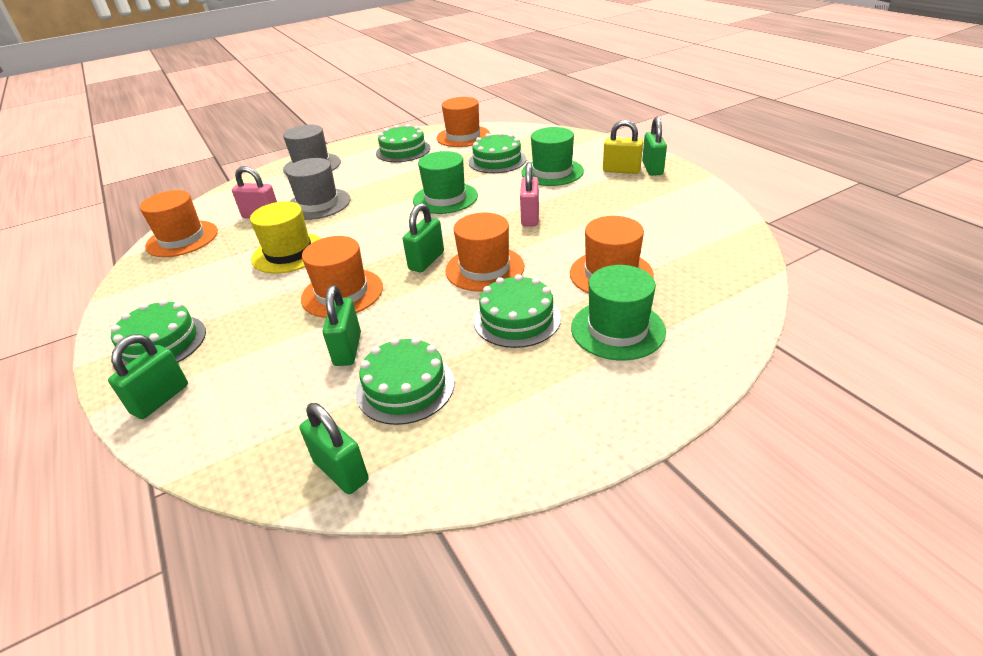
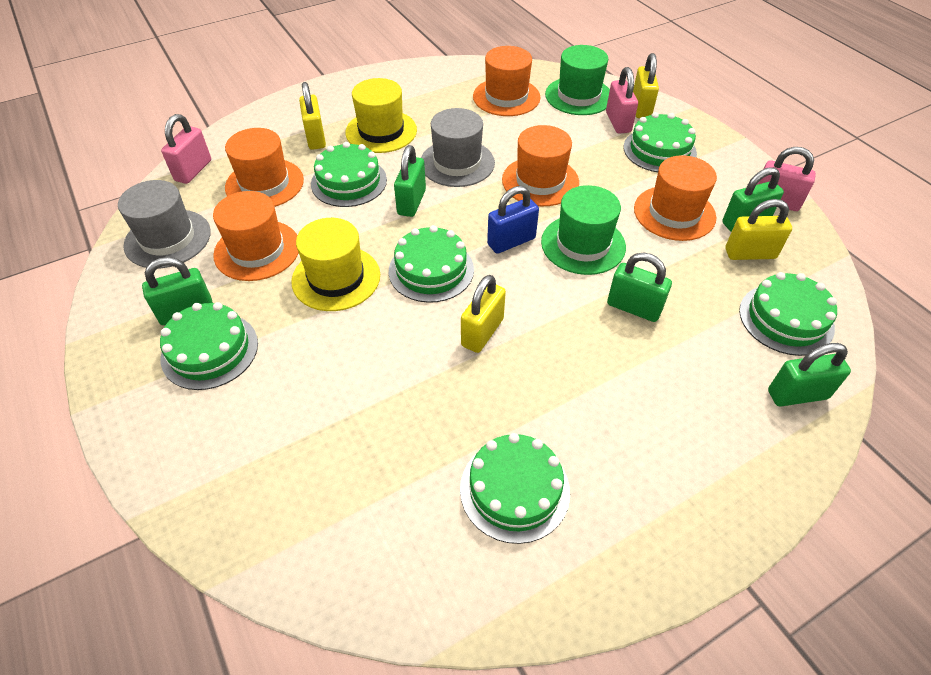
blue padlock: none = 0 -> [487,186,539,254] = 1
green cake: [111,299,206,366] [356,337,454,425] [376,124,430,162] [469,132,526,173] [474,274,561,348] = 5 -> [160,302,258,390] [311,142,387,207] [389,225,474,303] [460,433,570,544] [623,112,697,172] [739,272,837,356] = 6
green hat: [413,151,478,214] [521,127,584,186] [571,265,666,360] = 3 -> [541,185,626,275] [545,45,610,115] = 2
pink padlock: [232,166,277,219] [520,162,539,227] = 2 -> [161,114,211,184] [606,67,638,134] [757,147,816,211] = 3
yellow hat: [250,201,322,274] = 1 -> [291,218,380,311] [345,78,417,153] = 2
yellow padlock: [603,120,643,174] = 1 -> [299,82,326,150] [461,275,506,353] [633,53,659,118] [725,199,792,260] = 4

